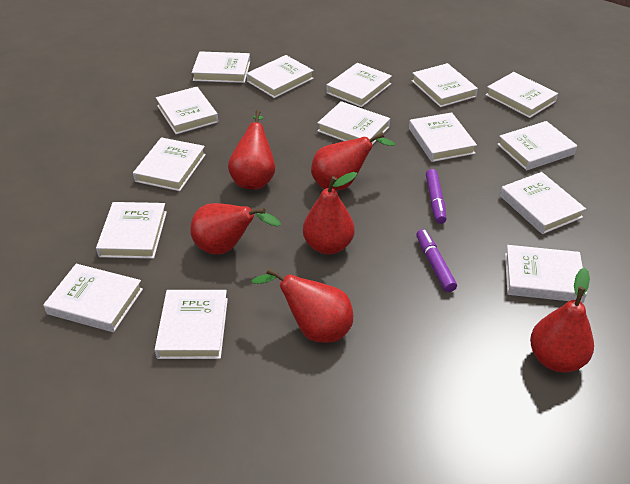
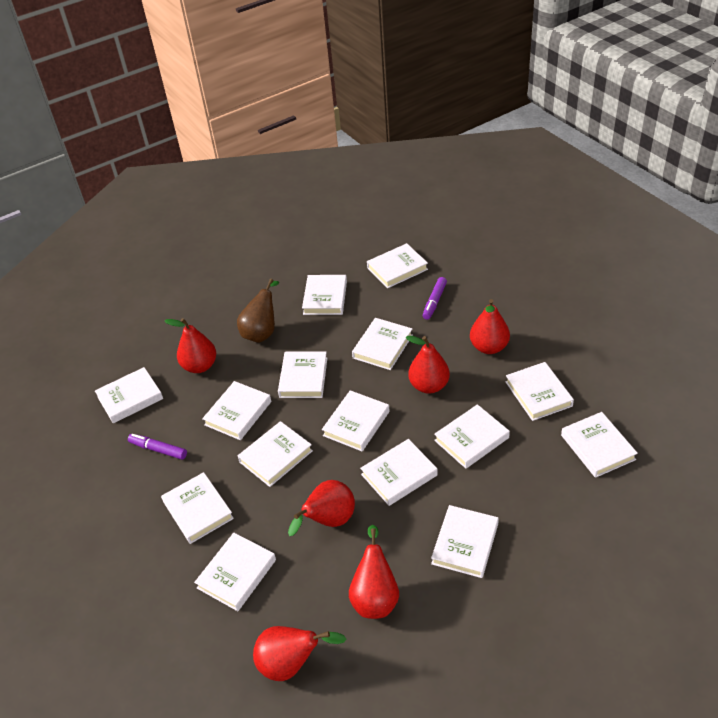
brown pear: none = 0 -> [237,279,279,343] = 1

